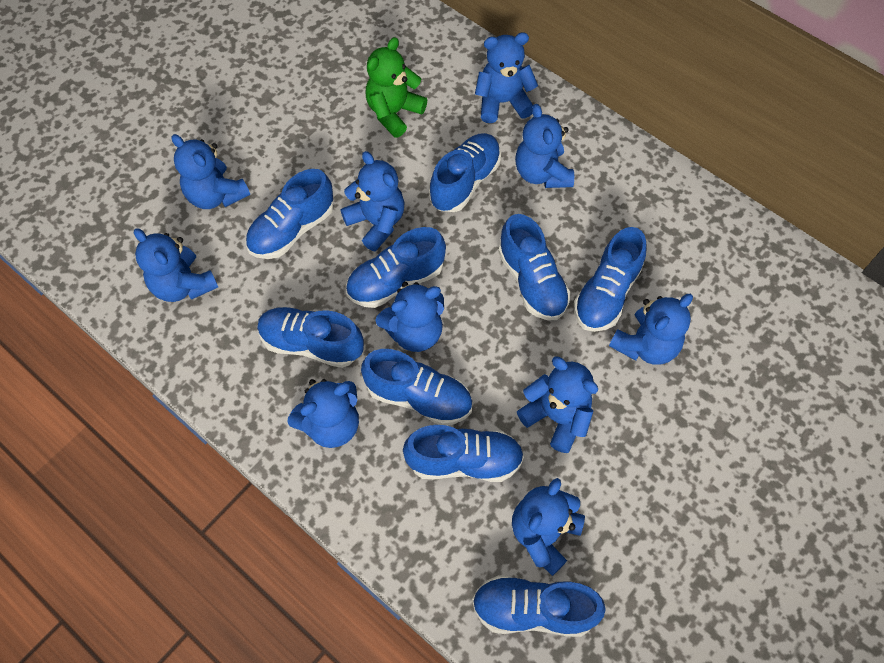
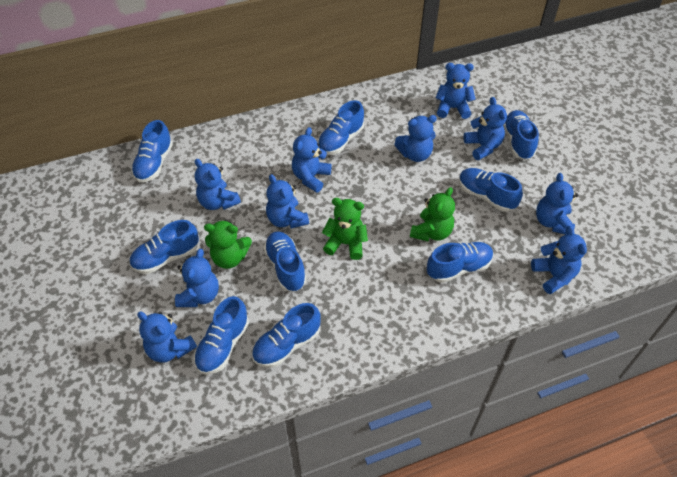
green teddy bear: [366,37,427,138] = 1 -> [204,220,252,269] [322,198,368,260] [410,187,455,241] = 3

